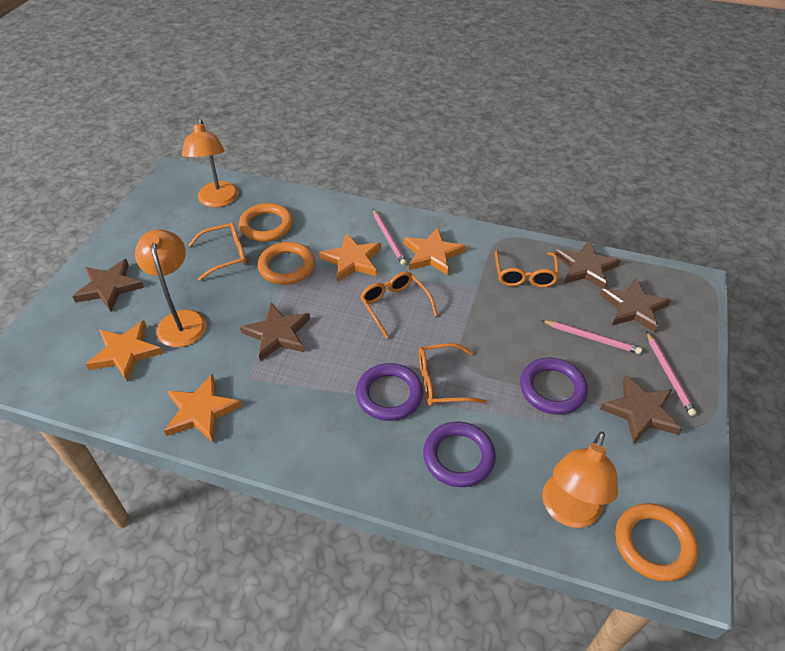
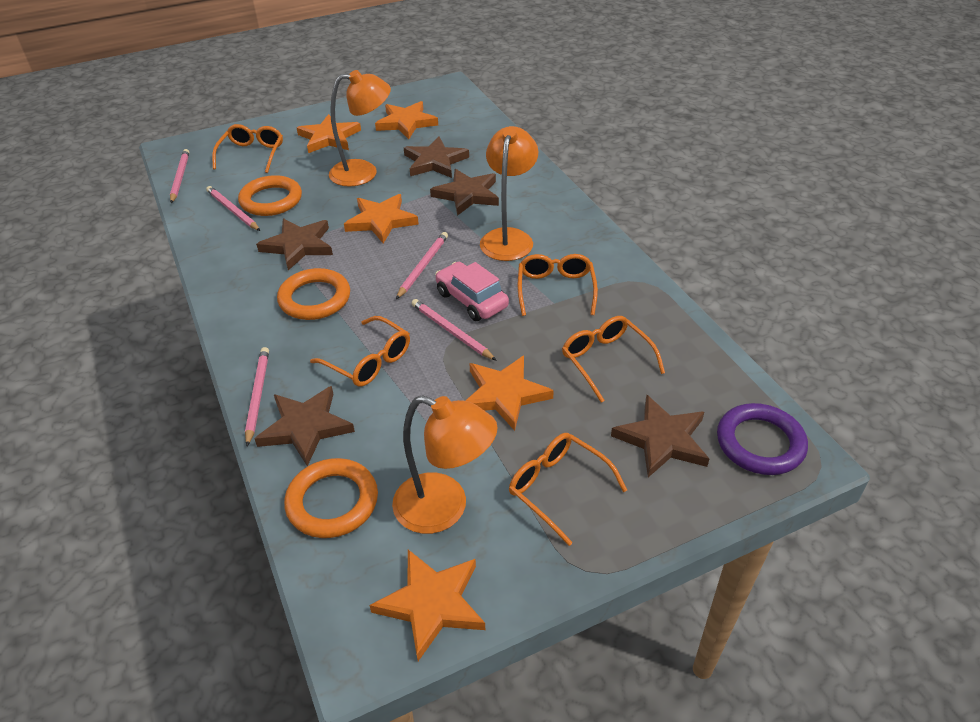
orange glasses: [189,222,247,281] [360,272,438,339] [419,343,487,406] [495,250,559,287] = 4 -> [212,124,283,173] [310,316,410,387] [509,433,627,546] [518,254,598,316] [562,316,665,403] = 5
orange star: [85,320,163,382] [164,374,242,442] [319,233,381,282] [404,227,466,275] = 4 -> [297,114,361,153] [344,194,419,244] [369,549,485,661] [375,101,438,139] [465,356,554,431] = 5
pink car: none = 0 -> [435,262,509,321] = 1
pink pencil: [373,209,407,266] [541,320,642,354] [647,332,697,416] = 3 -> [170,149,189,203] [206,186,260,231] [245,347,269,446] [396,232,448,299] [412,299,497,361] = 5
purple ring: [356,363,423,421] [423,421,496,487] [520,358,588,415] = 3 -> [717,403,808,475] = 1

